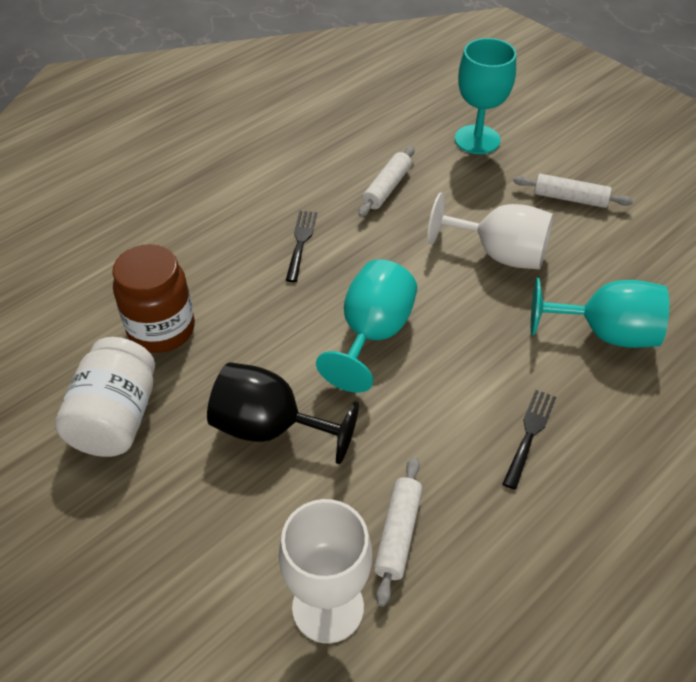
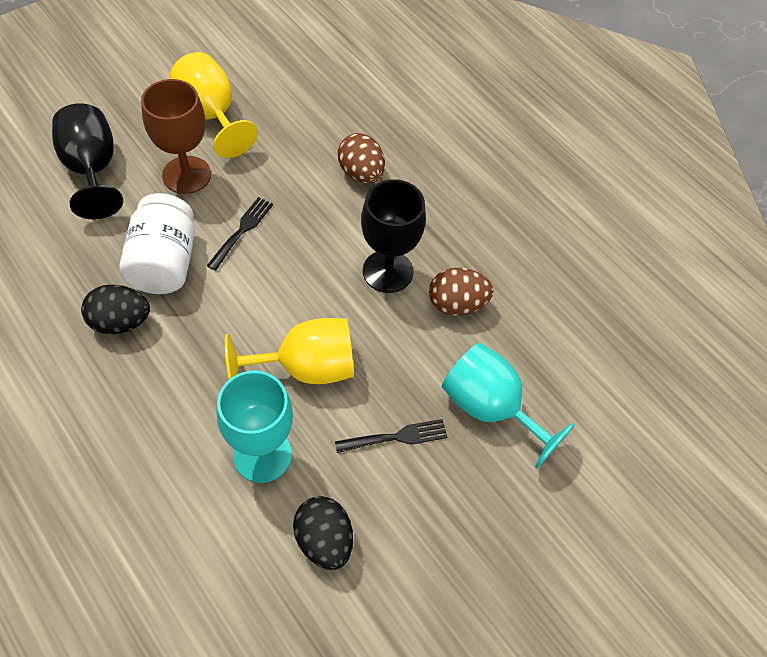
black egg: none = 0 -> [81,285,150,334] [293,496,353,570] = 2
black goblet: [207,362,359,464] = 1 -> [52,103,123,219] [361,179,426,293] = 2
brown egg: none = 0 -> [338,133,385,183] [429,268,494,315] = 2
brown goblet: none = 0 -> [141,79,211,194] = 1
brown jar: [112,244,195,353] = 1 -> none = 0
turquoise goblet: [316,259,417,393] [455,38,516,154] [531,278,669,348] = 3 -> [217,370,293,483] [442,343,575,468] = 2
white goblet: [279,499,372,643] [427,192,553,269] = 2 -> none = 0
white rolling pin: [358,146,415,217] [374,457,422,607] [513,174,633,208] = 3 -> none = 0
yellow goblet: none = 0 -> [169,52,258,158] [225,318,354,384] = 2

